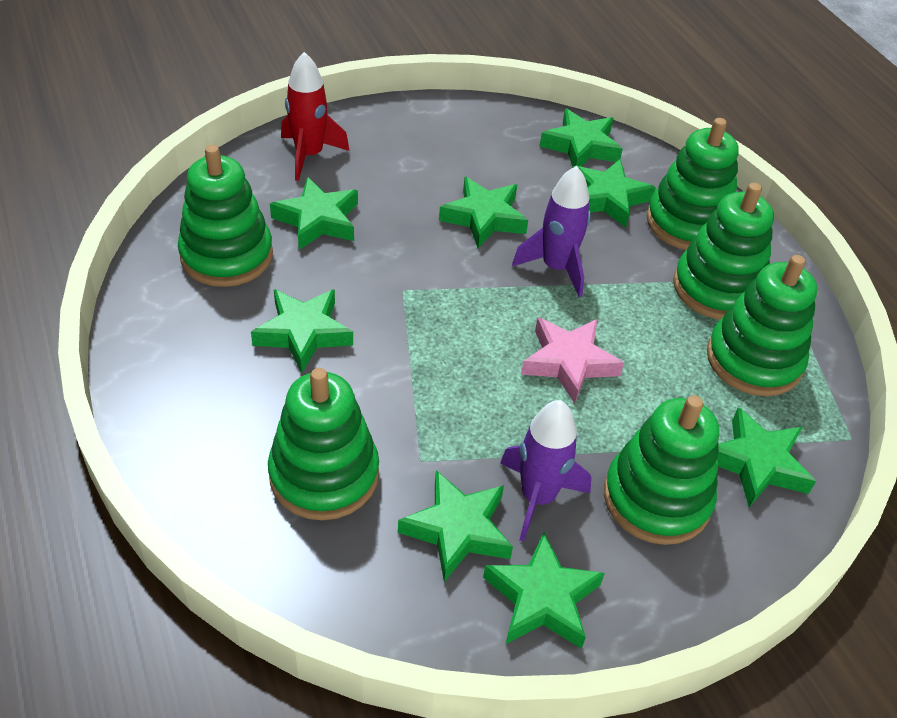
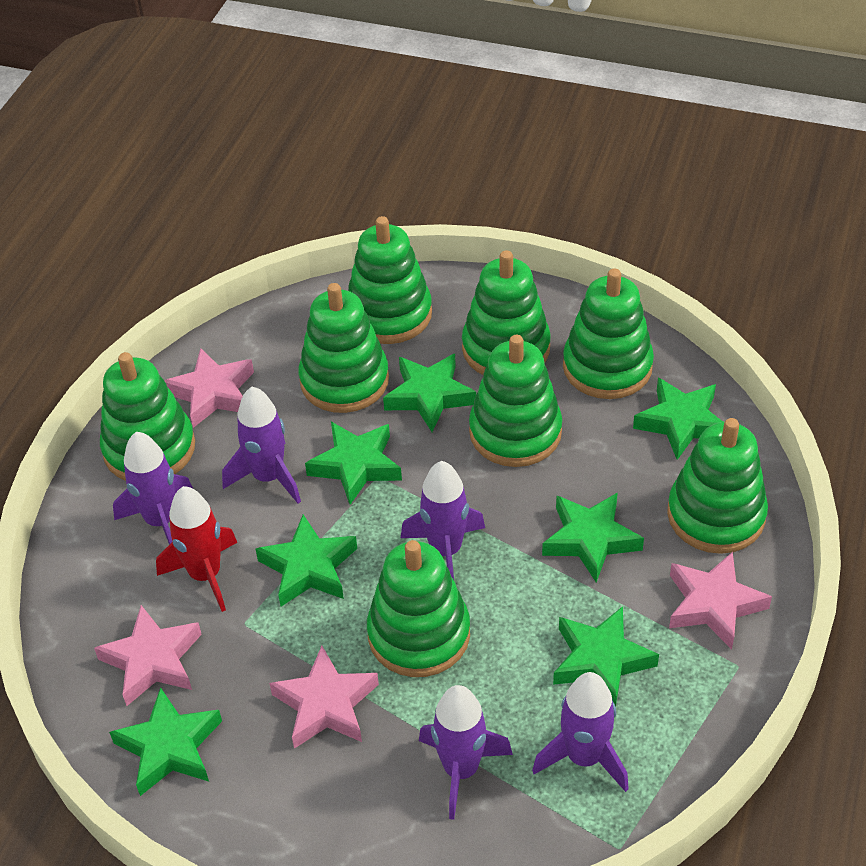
green stacking toy: [178,145,273,287] [268,368,379,520] [604,395,719,545] [646,118,739,250] [673,183,774,320] [707,255,817,396] = 6 -> [100,352,195,481] [299,283,389,413] [348,216,432,344] [367,540,470,677] [462,250,551,375] [469,335,562,467] [563,269,654,399] [667,418,768,554] = 8
green star: [251,289,353,373] [270,177,358,250] [398,470,513,582] [439,177,528,248] [483,532,605,649] [540,108,623,166] [572,159,656,227] [718,407,816,507] = 8 -> [109,687,222,796] [256,514,357,606] [305,422,402,505] [383,354,476,432] [542,492,644,583] [553,606,659,707] [633,378,723,460] = 7
pink star: [521,318,624,404] = 1 -> [94,605,202,706] [164,348,254,428] [269,646,379,749] [669,552,772,650] = 4
purple rocket: [500,400,591,542] [512,166,591,297] = 2 -> [113,432,193,545] [222,387,301,504] [401,461,485,580] [419,685,513,820] [532,672,629,792] = 5

